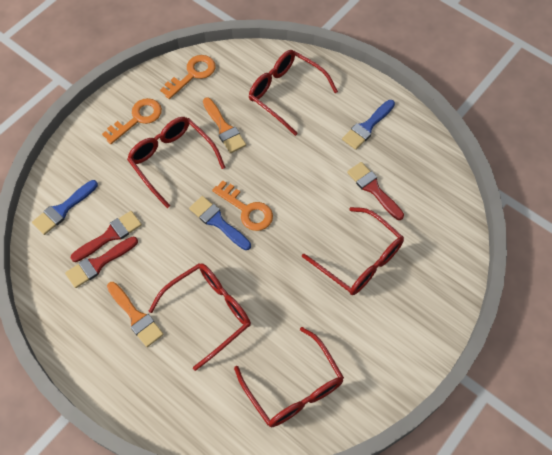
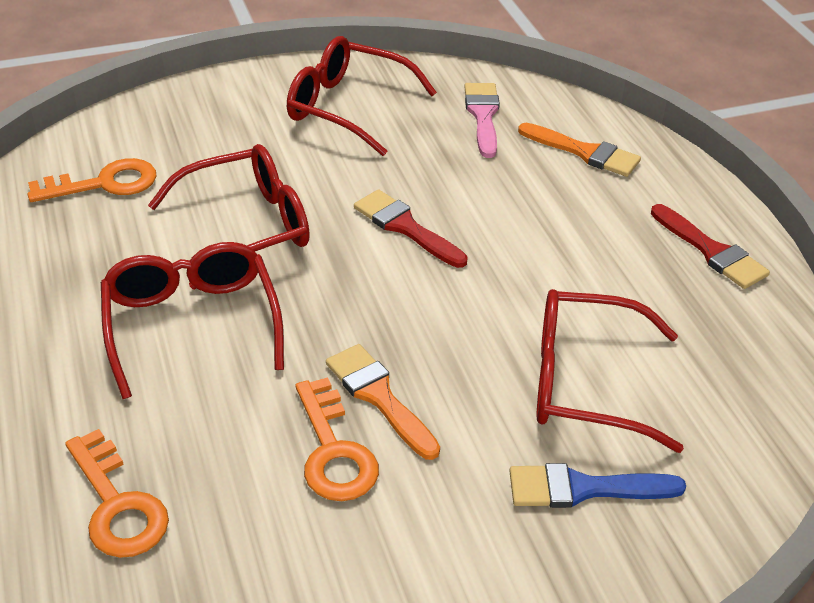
blue brush: [32,180,98,235] [189,196,251,250] [342,100,395,150] = 3 -> [509,463,686,508] = 1
pink brush: none = 0 -> [464,83,500,158] = 1
red brush: [65,236,138,288] [71,211,142,262] [347,162,404,220] = 3 -> [354,189,468,268] [651,204,770,289] = 2
red glasses: [127,117,225,208] [149,263,251,371] [234,327,344,427] [249,50,338,136] [302,207,404,295] = 5 -> [101,242,284,399] [148,144,310,289] [287,36,437,156] [536,289,684,453] = 4

